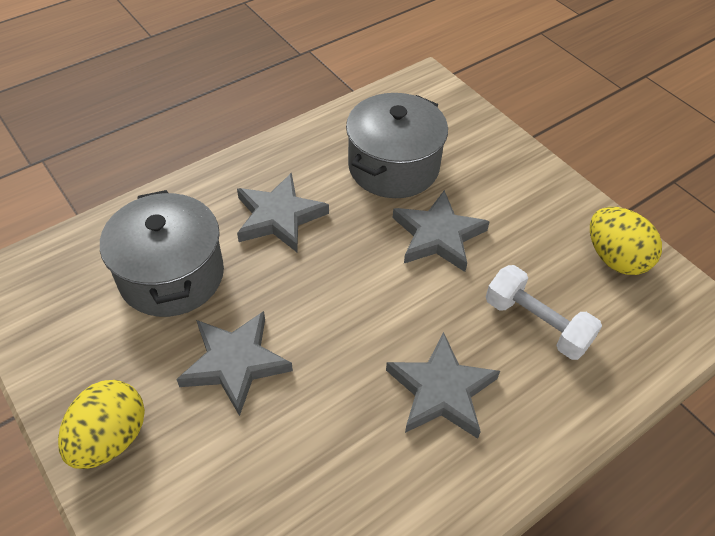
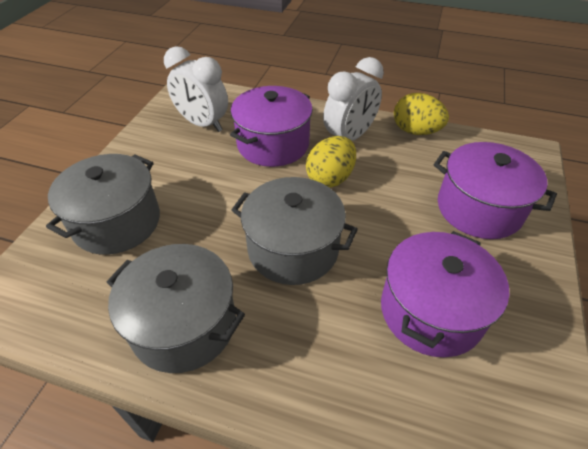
grey pot: [100,190,224,317] [346,93,448,198] = 2 -> [46,154,160,255] [107,244,245,373] [231,177,358,285] = 3
grey star: [176,311,293,416] [237,173,329,252] [386,332,500,439] [393,190,490,272] = 4 -> none = 0
purple pot: none = 0 -> [230,86,313,167] [381,231,509,357] [434,142,557,239] = 3
white clock: none = 0 -> [164,46,228,132] [323,57,384,141] = 2
white dumbbell: [486,265,602,360] = 1 -> none = 0

